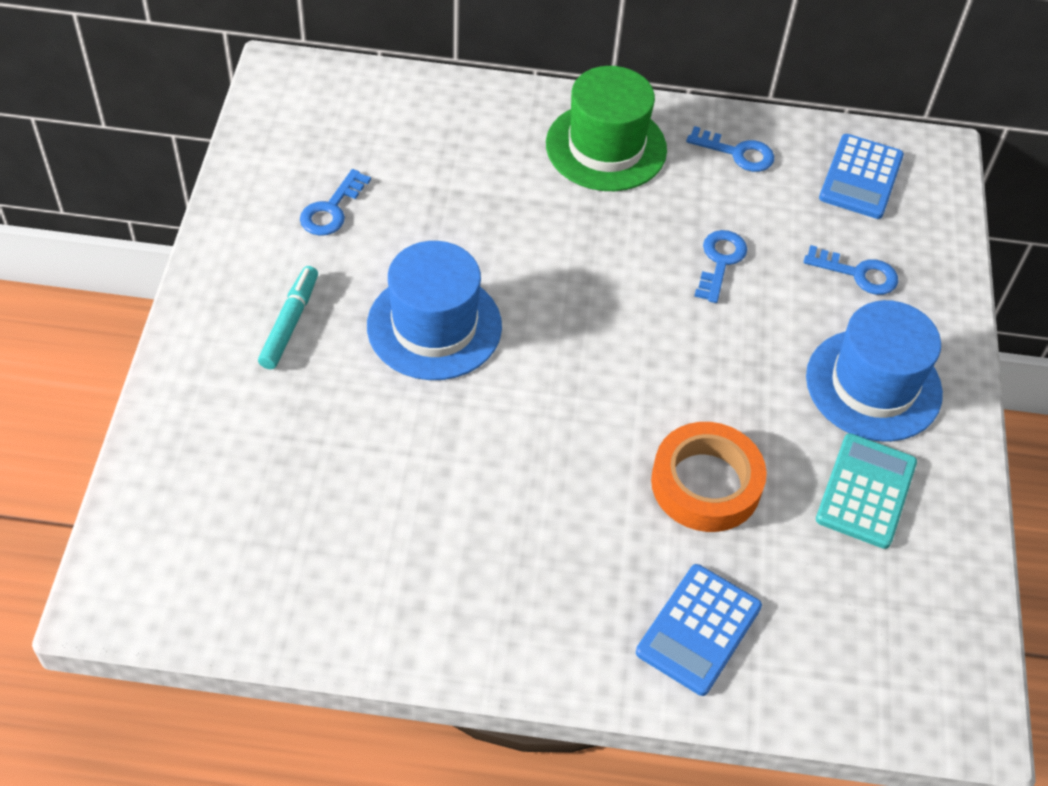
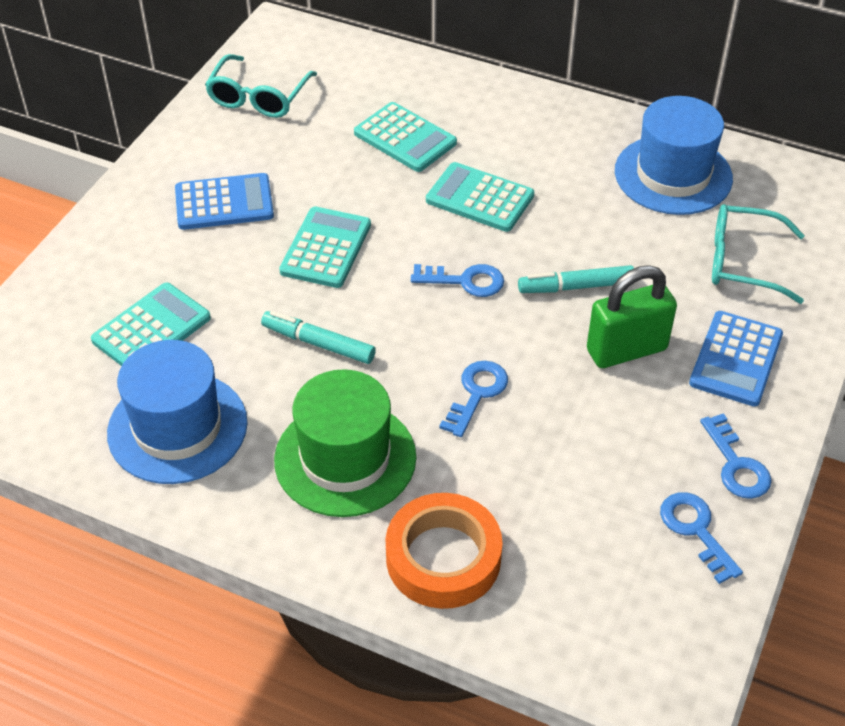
green padlock: none = 0 -> [587,265,677,368] = 1
turquoise calculator: [816,433,917,549] = 1 -> [91,282,211,366] [279,207,371,288] [354,102,457,172] [426,162,534,232] = 4
turquoise glasses: none = 0 -> [205,54,317,118] [712,204,805,304] = 2
turquoise marker: [258,266,318,369] = 1 -> [261,311,376,364] [518,265,634,293] = 2

